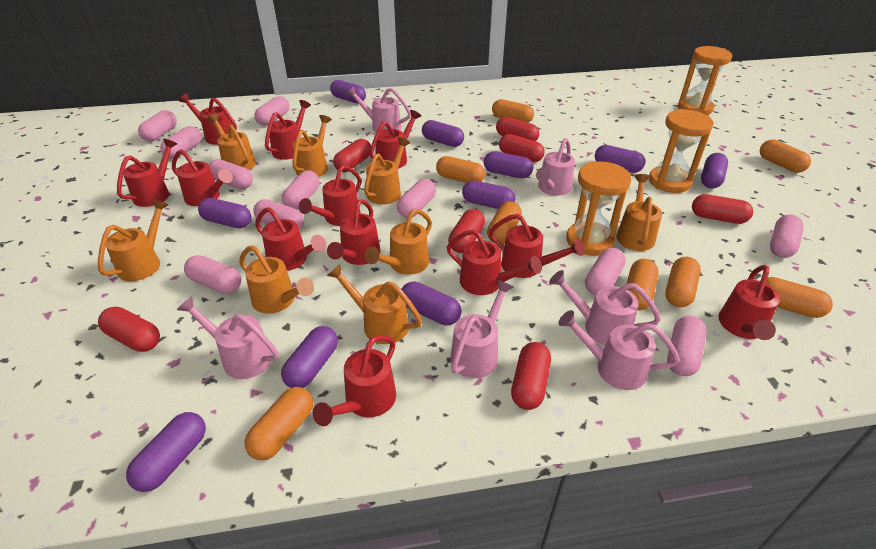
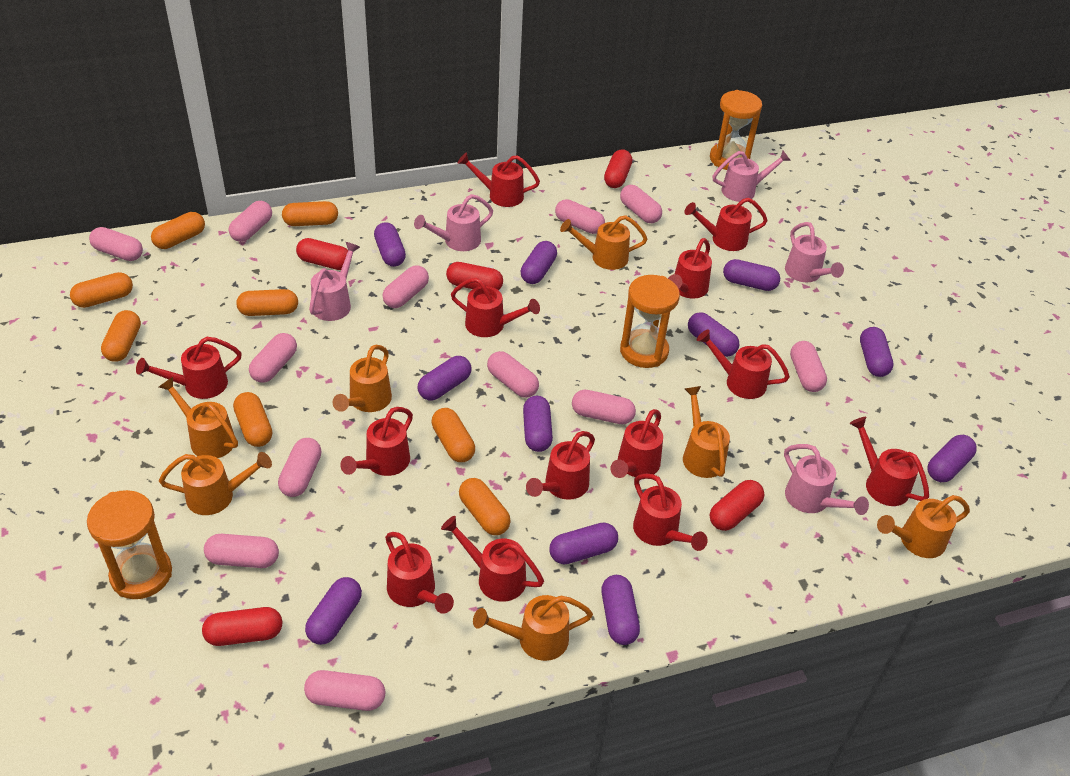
orange watering can: [98,199,169,281] [207,113,256,170] [239,245,314,314] [292,115,332,177] [327,264,422,344] [364,137,410,205] [364,209,432,275] [616,174,662,251] = 8 -> [159,377,238,458] [159,452,272,515] [333,345,392,412] [473,595,593,661] [560,215,647,270] [683,386,730,478] [877,495,970,558] = 7
pink capsule: [138,110,177,141] [160,126,202,159] [184,255,241,294] [209,159,253,189] [253,199,304,230] [254,96,289,125] [282,171,320,209] [397,179,436,218] [585,248,626,295] [667,316,707,376] [770,214,804,258] = 11 -> [89,227,143,261] [204,534,279,568] [229,201,272,242] [249,333,297,383] [278,438,321,497] [304,670,385,711] [383,265,429,308] [487,351,539,398] [555,199,605,234] [572,390,636,424] [620,185,662,223] [790,341,827,392] = 12
pink watering can: [177,296,279,379] [346,86,411,132] [450,280,514,378] [536,138,575,195] [549,270,661,345] [558,310,680,390] = 6 -> [309,242,360,321] [414,194,493,251] [712,151,791,202] [784,444,869,515] [785,222,844,282] = 5
purple capsule: [126,412,206,492] [198,198,251,228] [281,326,338,388] [330,80,366,103] [401,281,462,325] [422,120,464,147] [462,180,515,209] [484,151,533,178] [595,145,646,173] [701,153,728,189] = 10 -> [305,577,362,645] [374,222,406,267] [417,356,472,401] [521,241,557,284] [523,396,553,452] [549,522,618,564] [601,575,640,645] [688,312,739,357] [723,259,780,291] [860,327,894,377] [927,435,977,482] = 11
red capsule: [98,307,160,352] [333,139,371,172] [448,209,485,253] [496,117,539,141] [499,134,545,162] [511,342,551,410] [692,194,753,224] = 7 -> [202,607,282,646] [296,238,348,270] [446,262,503,290] [604,149,632,188] [710,480,764,531] = 5
red watering can: [117,139,177,207] [172,149,233,206] [179,93,237,145] [255,207,326,271] [265,100,311,160] [299,165,361,226] [313,335,396,426] [327,199,380,265] [370,110,421,169] [447,229,542,295] [489,214,584,278] [718,265,780,340] = 12 -> [136,337,242,399] [340,407,413,476] [385,532,454,614] [441,516,544,602] [451,278,540,337] [458,153,540,207] [526,431,595,500] [610,409,663,478] [633,474,708,551] [668,238,712,299] [684,198,768,251] [697,329,790,399] [850,417,929,506] = 13

